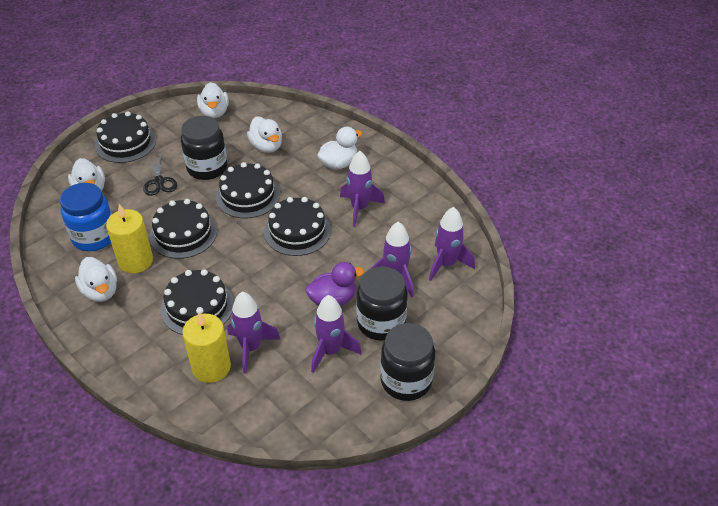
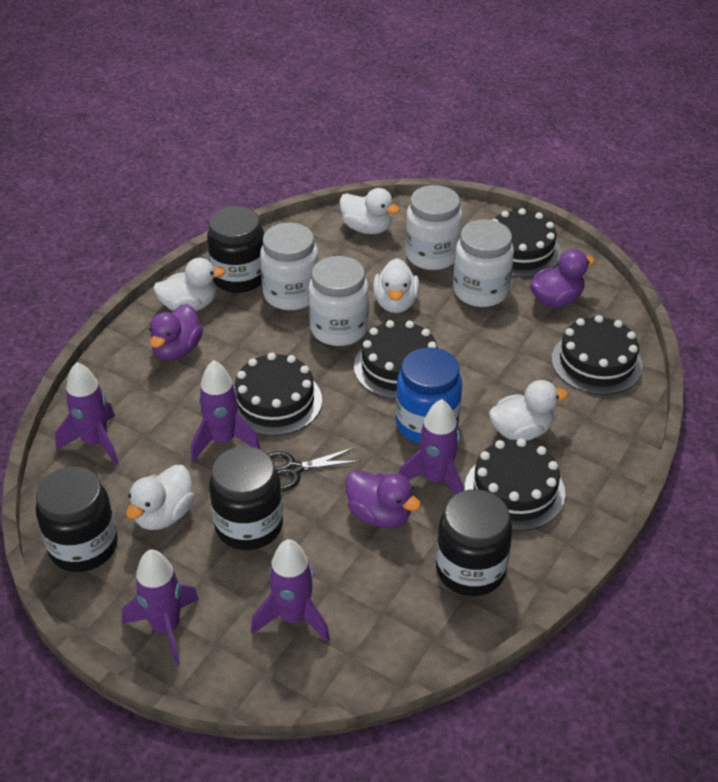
black jar: [181,116,227,180] [356,266,408,341] [380,323,435,401] = 3 -> [36,467,118,572] [207,206,264,293] [209,446,283,550] [436,489,512,596] = 4
purple duck: [306,262,364,306] = 1 -> [150,304,203,361] [346,470,421,528] [530,249,595,307] = 3
white jar: none = 0 -> [260,223,319,310] [308,256,369,346] [405,185,462,270] [453,220,514,307] = 4
yellow candle: [106,204,153,273] [183,312,231,383] = 2 -> none = 0

